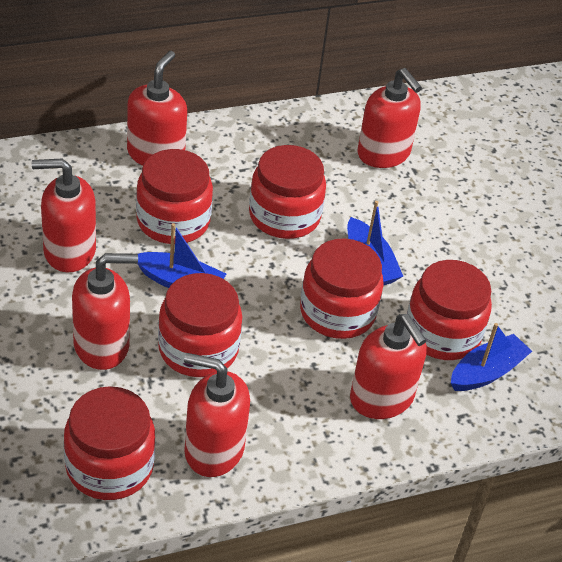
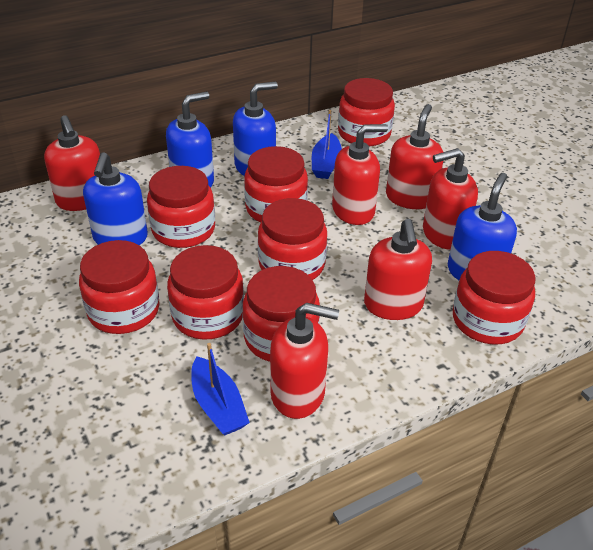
blue boat: [137,223,226,288] [347,201,403,285] [451,323,532,391] = 3 -> [191,343,250,435] [312,110,342,179] = 2
blue soap dispenser: none = 0 -> [83,152,148,245] [166,92,214,188] [233,82,278,176] [447,173,517,280] = 4
red jar: [64,386,155,500] [136,149,213,244] [158,273,242,377] [249,145,326,239] [300,238,384,339] [407,260,492,360] = 6 -> [79,240,160,334] [147,166,215,248] [167,245,244,340] [242,266,320,362] [244,146,308,222] [258,198,327,280] [338,78,395,146] [453,251,535,345] = 8

